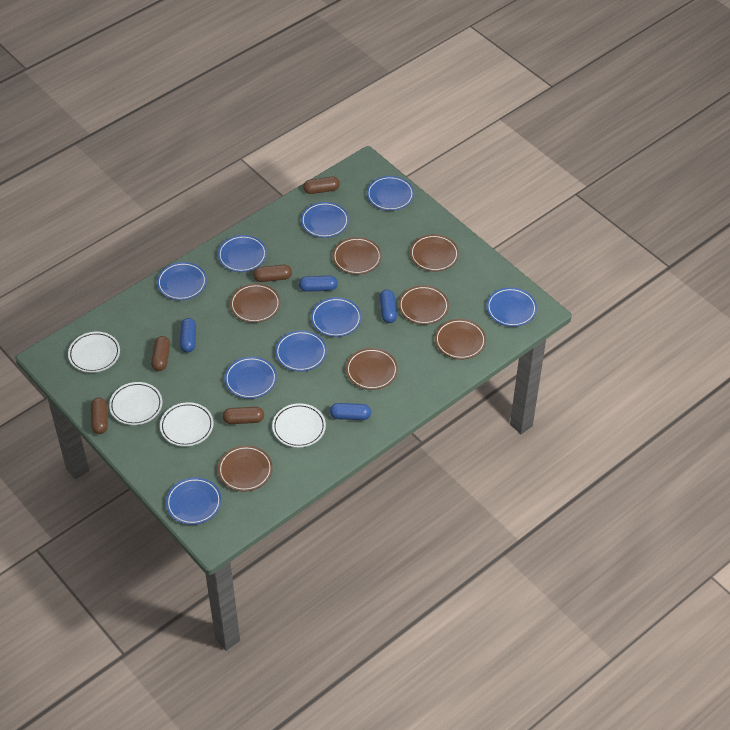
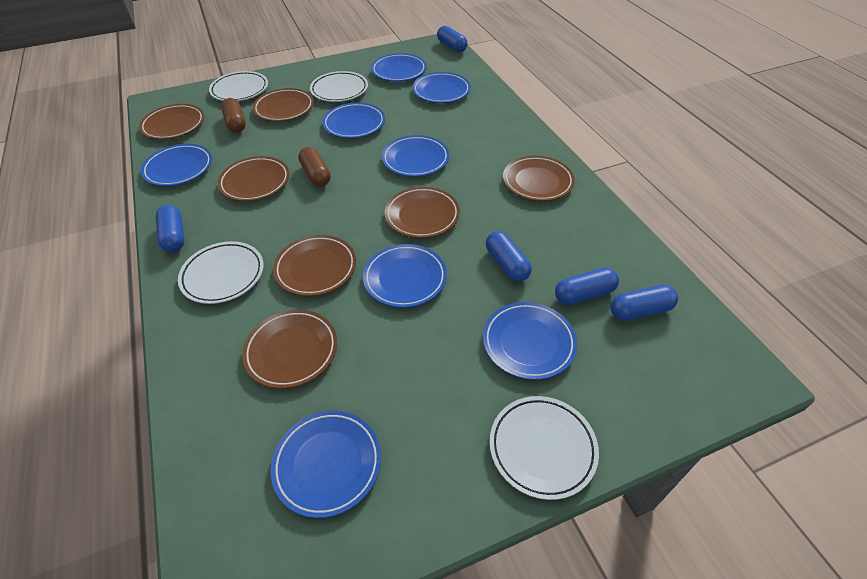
blue capsule: [180,318,196,353] [299,276,338,292] [330,403,371,420] [379,289,397,323] = 4 -> [156,205,185,252] [437,26,468,52] [486,231,532,282] [555,268,619,305] [610,285,678,321] = 5
blue plate: [157,262,207,300] [166,477,222,525] [218,235,267,272] [224,357,277,399] [275,330,327,372] [301,202,349,238] [311,297,362,337] [367,176,414,211] [486,287,537,327] = 9 -> [141,144,212,186] [271,411,381,518] [322,103,385,138] [363,244,447,308] [371,53,427,81] [382,135,449,177] [412,72,471,103] [483,302,577,380] = 8
brown capsule: [91,398,108,434] [151,336,170,371] [223,407,264,424] [253,265,292,282] [303,177,340,194] = 5 -> [221,98,246,133] [298,147,331,187] = 2

